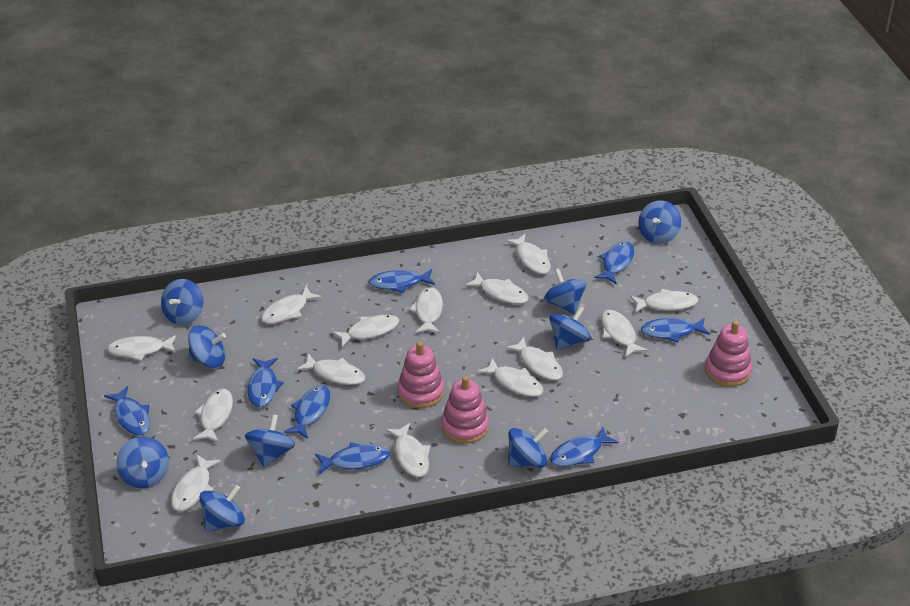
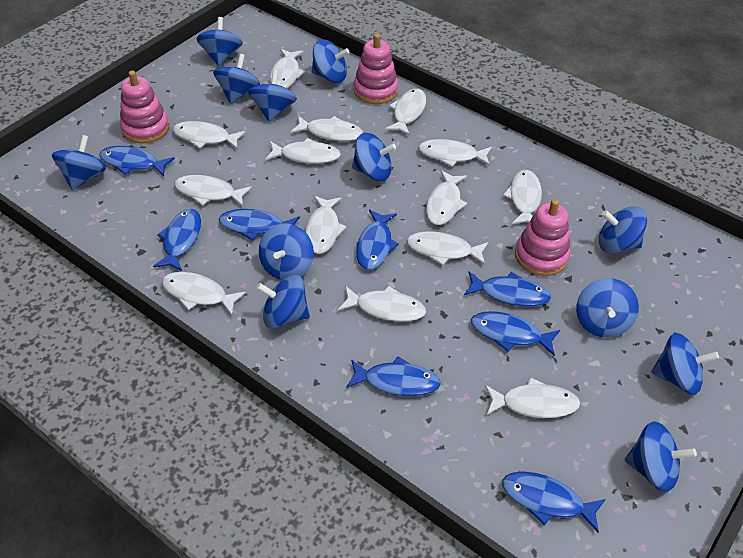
blue spinning top: [116,437,169,488] [161,279,203,325] [188,325,226,368] [199,485,245,532] [245,414,295,468] [508,428,548,468] [544,268,587,315] [549,306,591,350] [638,200,681,244] = 9 -> [52,135,106,190] [196,17,242,66] [213,54,260,104] [248,70,297,122] [256,275,310,328] [259,223,314,280] [312,39,349,83] [352,133,396,181] [576,278,639,338] [599,206,647,253] [625,421,697,492] [651,333,719,395] = 12

